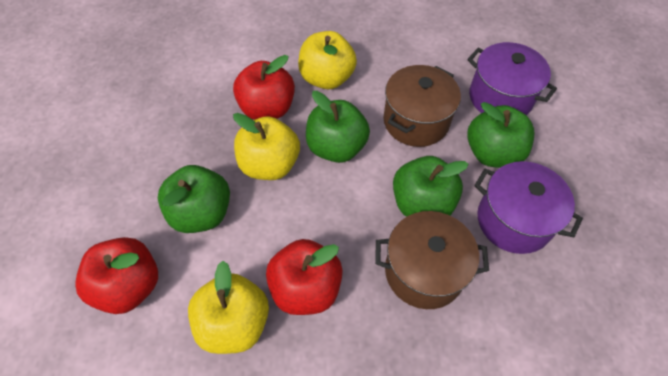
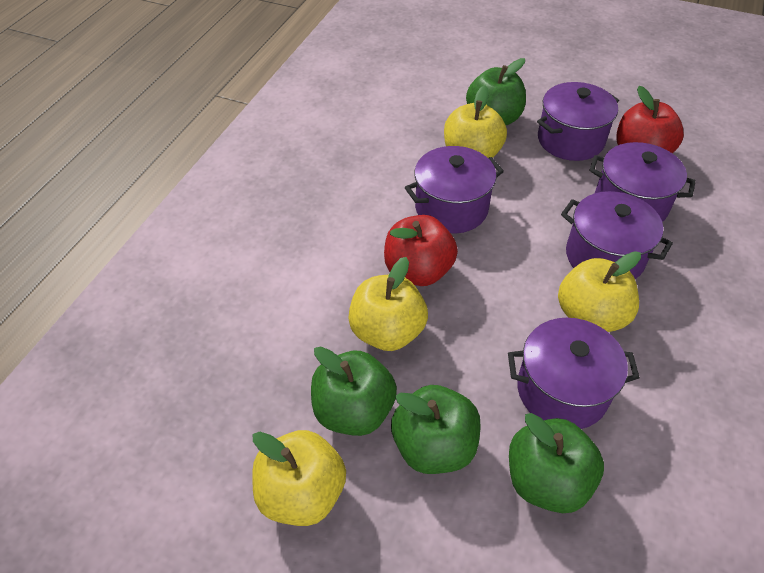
brown pot: [375,211,489,309] [383,65,461,147] = 2 -> none = 0
purple pot: [467,42,557,115] [474,161,583,254] = 2 -> [405,146,504,233] [508,318,640,429] [537,82,619,161] [561,191,673,279] [589,142,696,222] = 5
red apple: [75,237,158,314] [233,55,295,120] [266,239,343,315] = 3 -> [384,215,458,286] [616,86,684,153] = 2
yellow apple: [188,261,269,354] [233,113,300,180] [298,31,357,89] = 3 -> [252,430,346,526] [348,257,428,351] [444,86,507,158] [558,251,641,332] = 4

